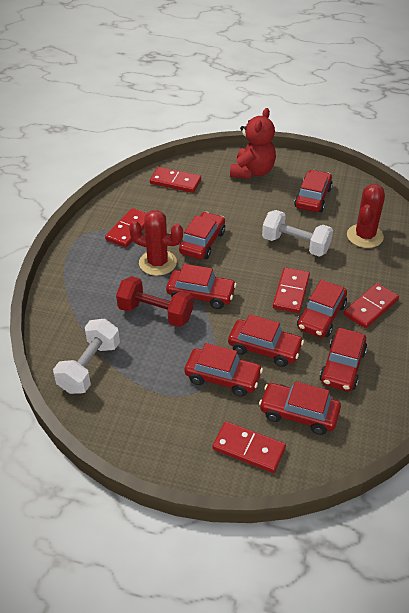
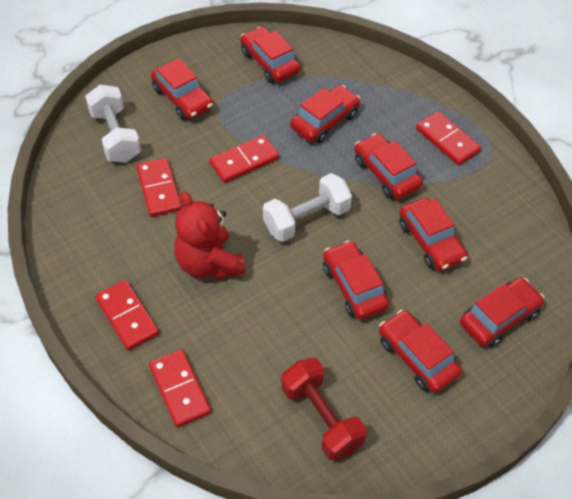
red cactus: [129,210,183,276] [347,184,385,248] = 2 -> none = 0

